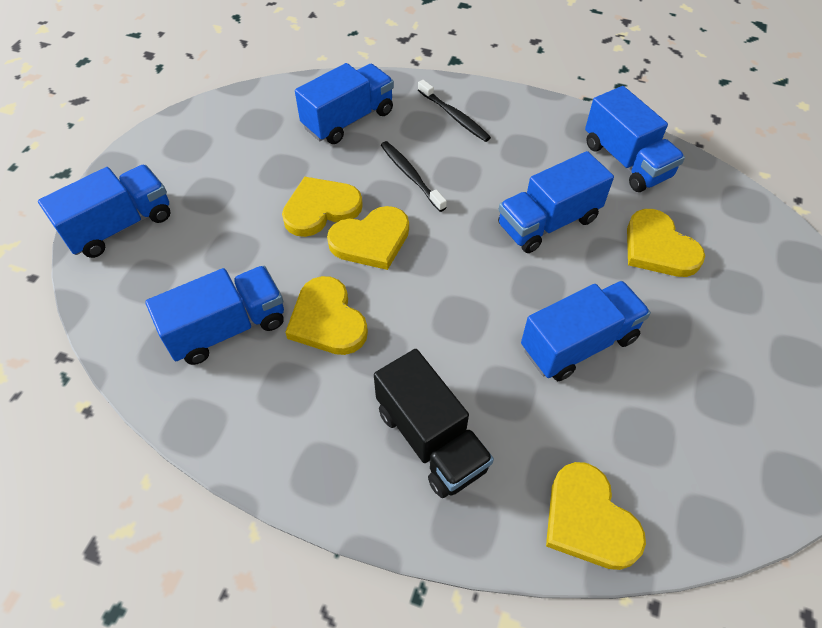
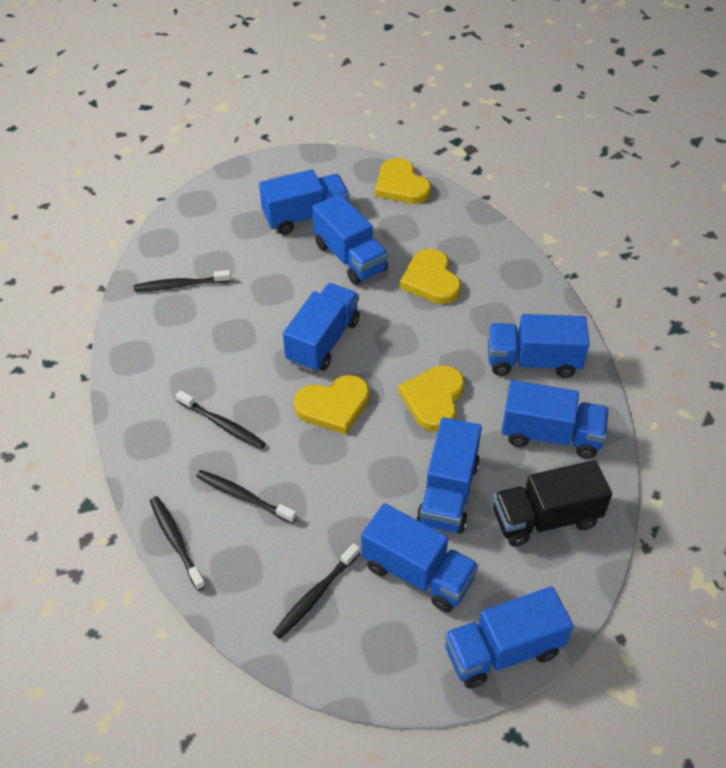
black toothbrush: [381,141,447,212] [418,80,491,142] = 2 -> [134,270,231,291] [150,496,206,591] [176,390,266,449] [196,470,297,524] [273,543,360,639] = 5
blue truck: [38,165,171,258] [145,266,284,365] [295,63,394,144] [498,151,614,253] [521,281,651,381] [585,86,685,192] = 6 -> [259,169,349,235] [283,283,360,372] [312,194,388,285] [361,503,479,612] [416,417,482,534] [444,587,573,688] [488,314,590,378] [502,380,609,459] = 8
yellow heart: [282,176,363,237] [285,276,368,355] [327,206,409,270] [546,462,646,570] [627,209,705,277] = 5 -> [294,375,370,434] [375,158,431,204] [398,365,464,432] [400,249,461,304] = 4

